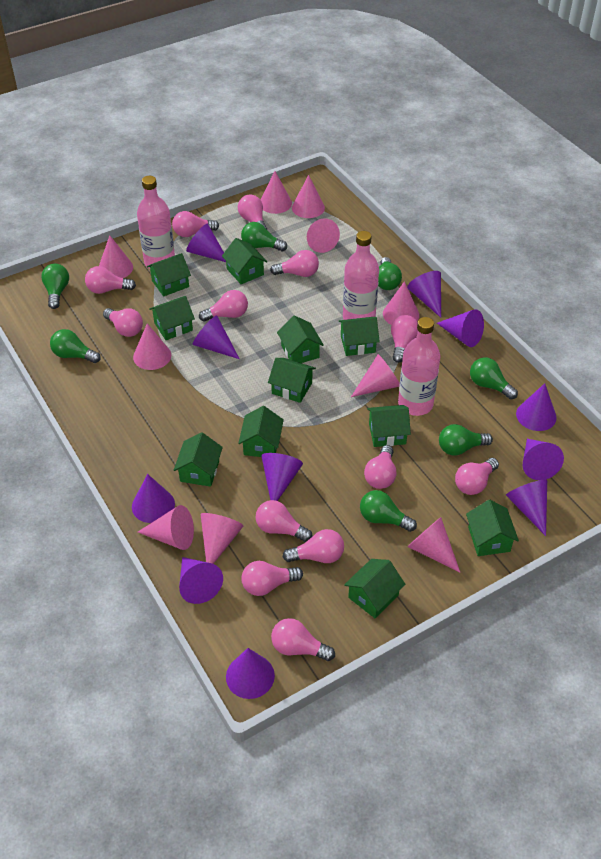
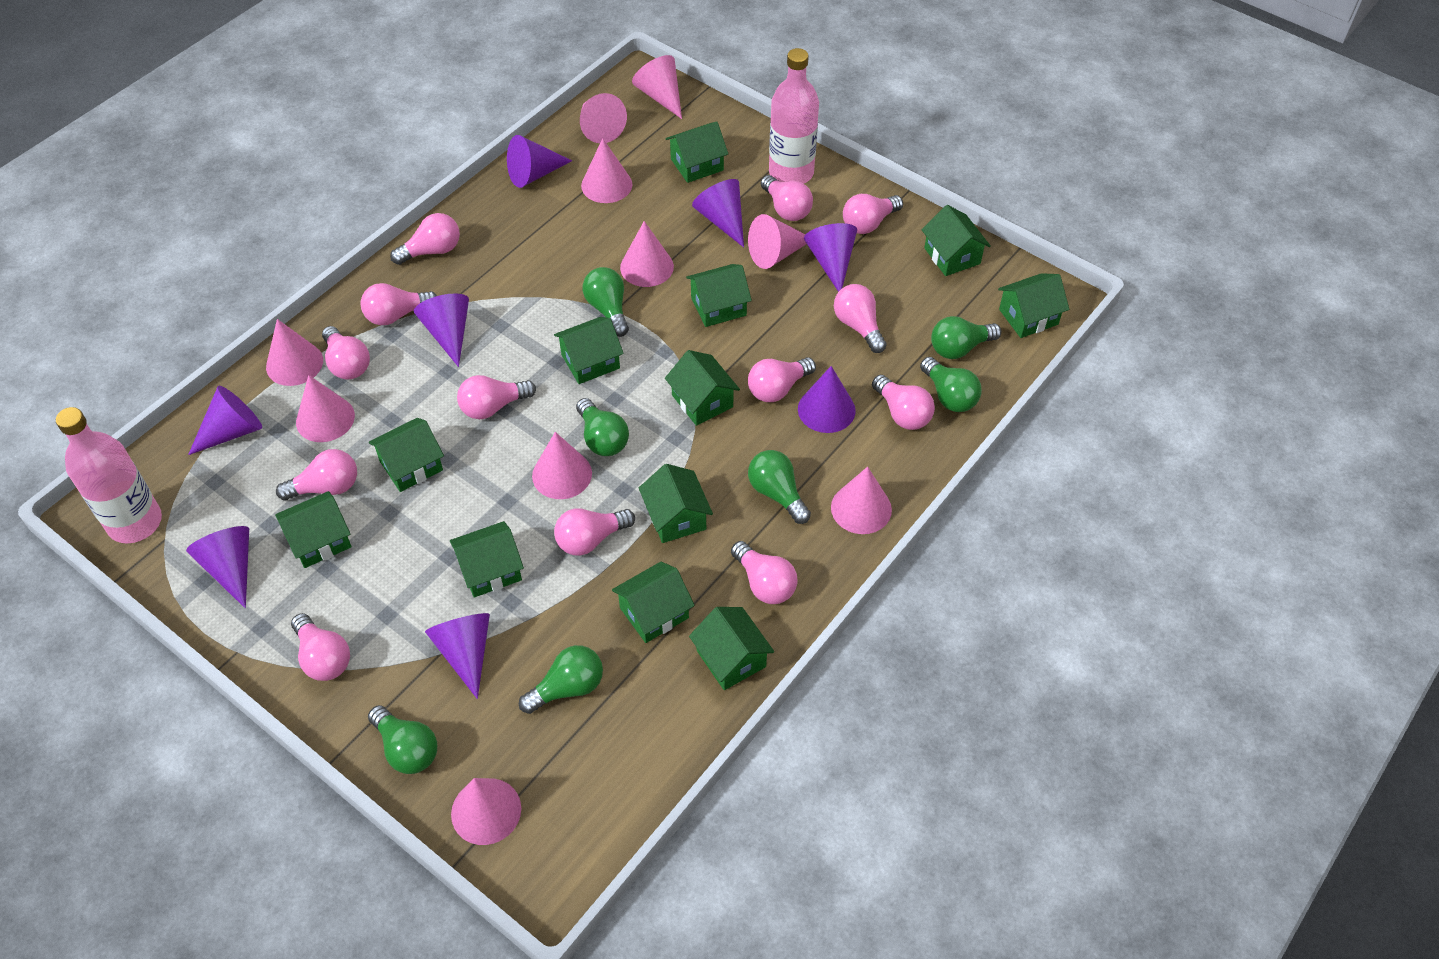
green house: [147,253,191,297] [149,296,195,340] [174,432,223,487] [222,238,267,284] [238,406,284,457] [268,358,316,403] [277,315,324,363] [339,317,380,356] [344,559,405,618] [367,405,411,447] [466,500,519,556] = 11 -> [275,491,352,568] [369,418,444,492] [450,521,524,597] [554,317,624,384] [612,562,695,643] [639,464,713,543] [665,350,740,426] [666,121,728,183] [686,264,752,327] [689,607,774,690] [921,205,991,276] [998,273,1069,338] = 12
pink bottle: [137,176,175,269] [343,231,379,320] [398,317,441,416] = 3 -> [56,407,162,543] [769,48,819,184] = 2
purple cone: [132,474,175,523] [179,557,223,604] [186,224,226,262] [193,315,240,359] [226,648,275,699] [261,453,303,501] [407,271,441,318] [437,309,484,347] [506,479,547,536] [516,383,557,431] [523,439,564,480] = 11 -> [186,526,249,608] [188,386,262,455] [414,293,469,367] [425,613,490,699] [507,135,572,188] [692,179,744,247] [798,366,856,433] [804,223,857,292] = 8

